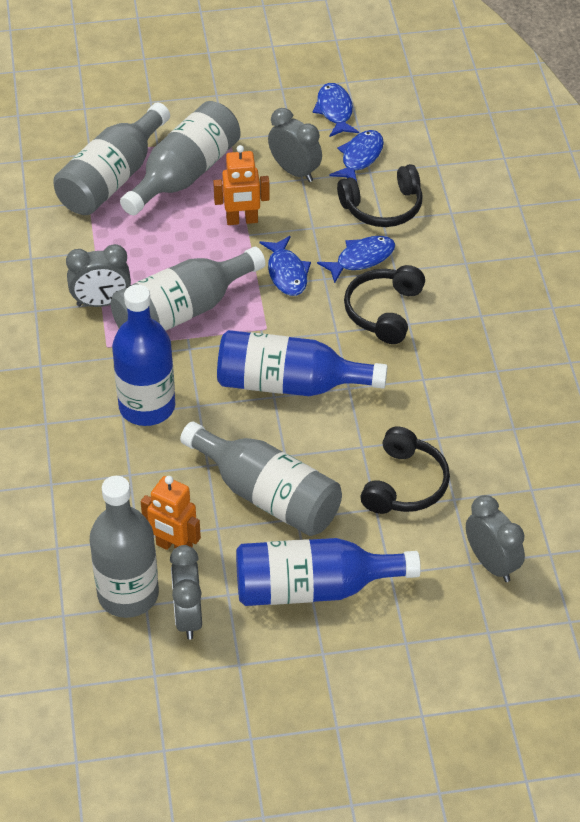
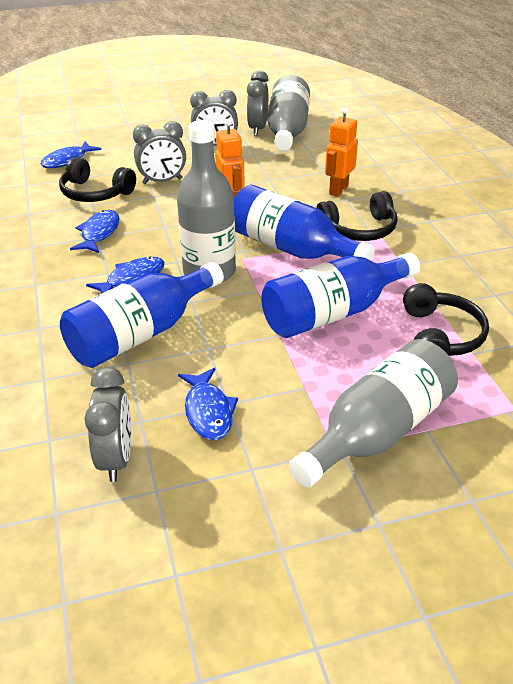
grey bottle: [53,103,170,215] [90,476,159,618] [111,247,266,331] [120,101,241,215] [180,422,342,536] = 5 -> [177,120,236,282] [267,75,310,150] [289,339,458,487] = 3

